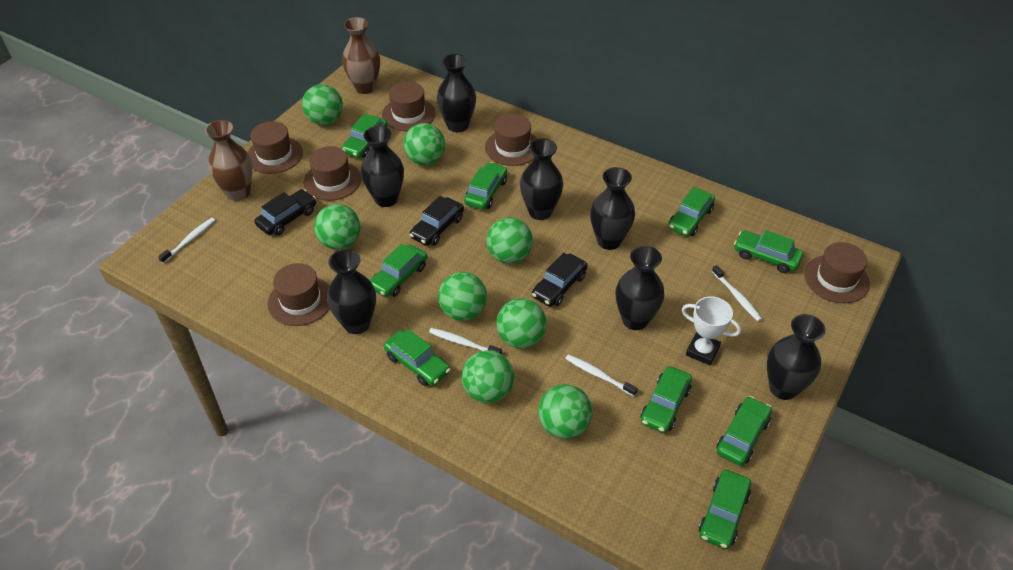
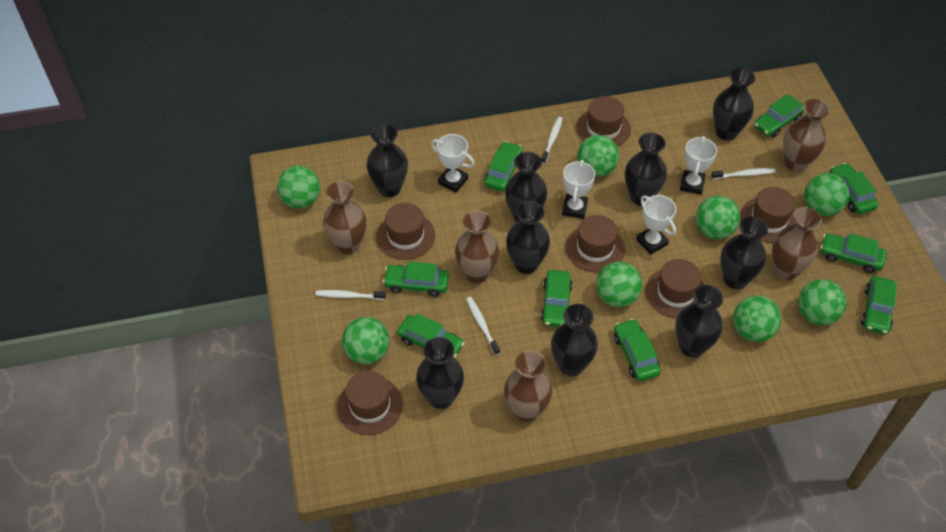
black car: [255,189,316,236] [409,196,464,246] [532,253,588,307] = 3 -> none = 0
black vase: [327,250,376,334] [361,126,404,207] [437,54,476,132] [520,138,563,220] [590,167,635,250] [616,246,664,330] [767,314,826,400] = 7 -> [367,124,408,197] [416,337,464,409] [505,152,547,222] [506,201,550,274] [551,304,598,376] [625,133,667,206] [675,285,723,358] [713,68,755,140] [720,216,768,289] = 9
brown vase: [205,120,253,201] [342,17,380,94] = 2 -> [323,181,366,254] [455,210,499,283] [504,350,552,422] [772,207,822,280] [783,99,830,172] = 5
white trophy: [682,296,741,365] = 1 -> [431,134,475,193] [562,160,595,219] [636,195,676,255] [680,136,717,195] = 4

